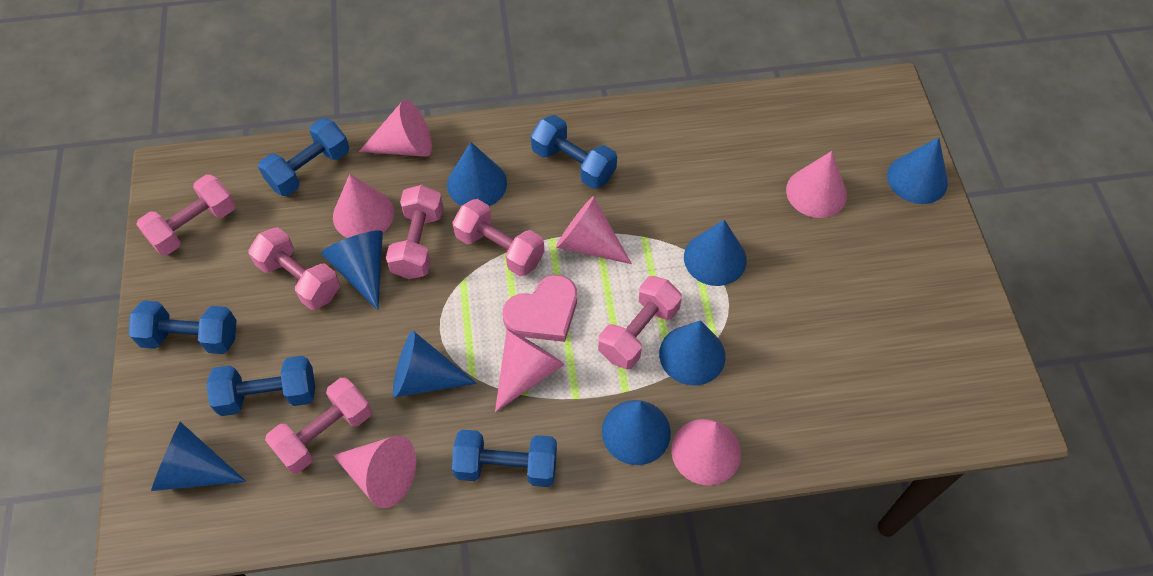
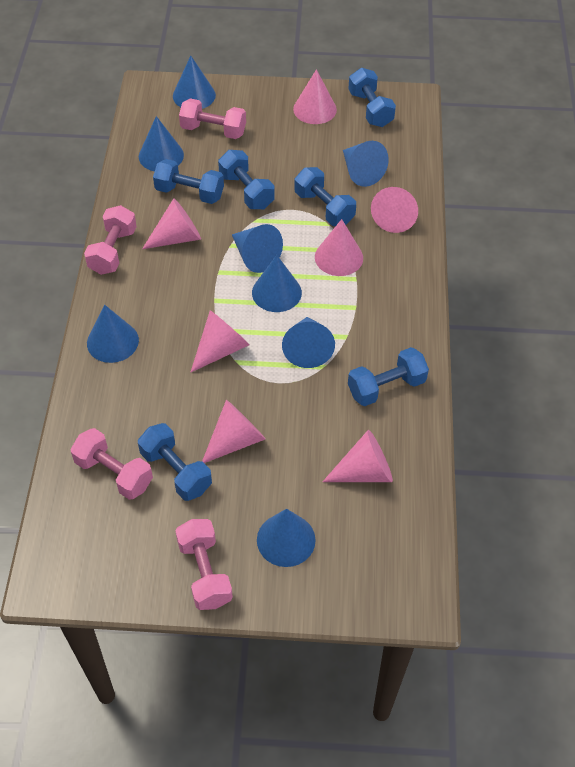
blue dumbbell: [129,300,237,354] [206,356,315,416] [258,118,349,196] [452,430,557,487] [531,115,617,189] = 5 -> [138,423,212,501] [153,159,224,204] [218,150,275,209] [294,167,356,226] [348,68,396,127] [348,347,429,406] = 6
pink dumbbell: [136,174,236,256] [248,227,340,310] [265,378,372,474] [386,185,443,279] [452,199,544,276] [598,276,682,370] = 6 -> [70,428,153,500] [84,205,137,275] [175,519,233,610] [179,98,246,139] = 4
pink heart: [503,275,577,342] = 1 -> none = 0

